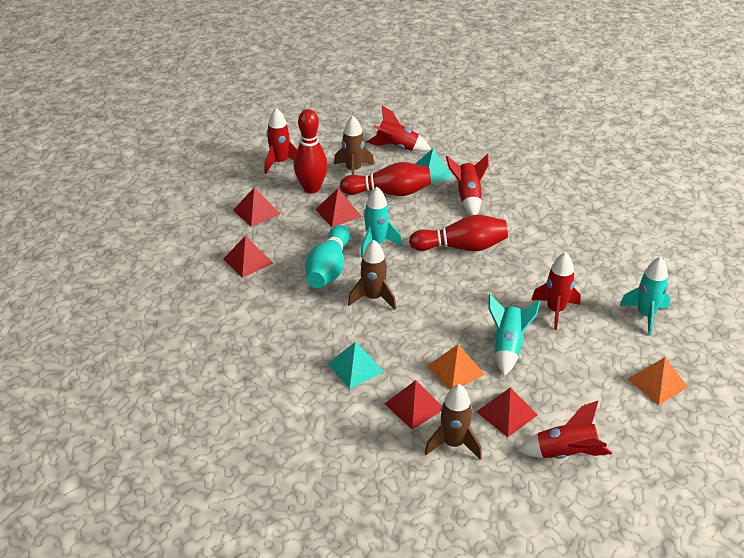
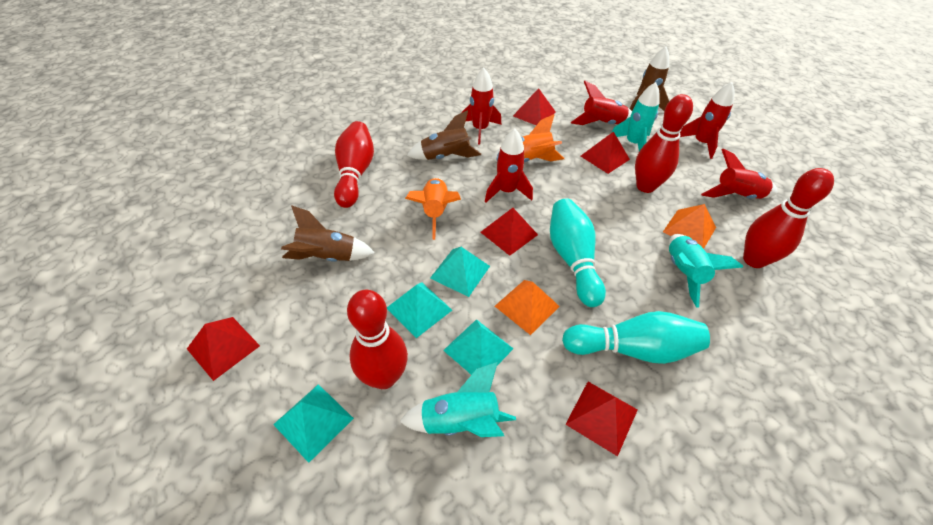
orange rocket: none = 0 -> [405,178,461,240] [491,114,564,162] = 2
red bowling pin: [294,109,328,194] [340,162,431,196] [409,215,508,251] = 3 -> [334,121,374,208] [347,290,408,389] [635,94,693,193] [743,168,834,268] = 4
turquoise bowling pin: [305,225,350,288] = 1 -> [550,198,606,307] [562,311,710,364] = 2
turquoise pyramid: [327,342,384,389] [415,149,454,183] = 2 -> [273,384,354,463] [387,282,452,338] [430,247,490,297] [443,319,513,375] = 4

